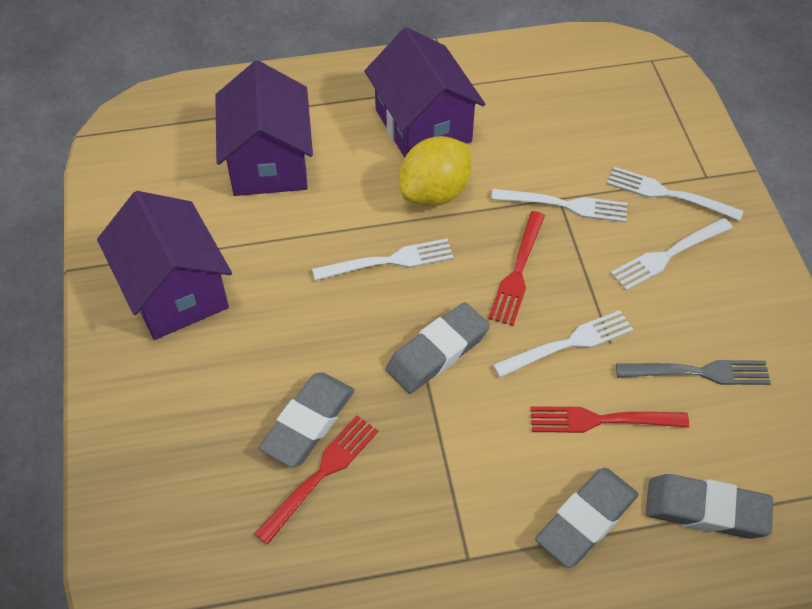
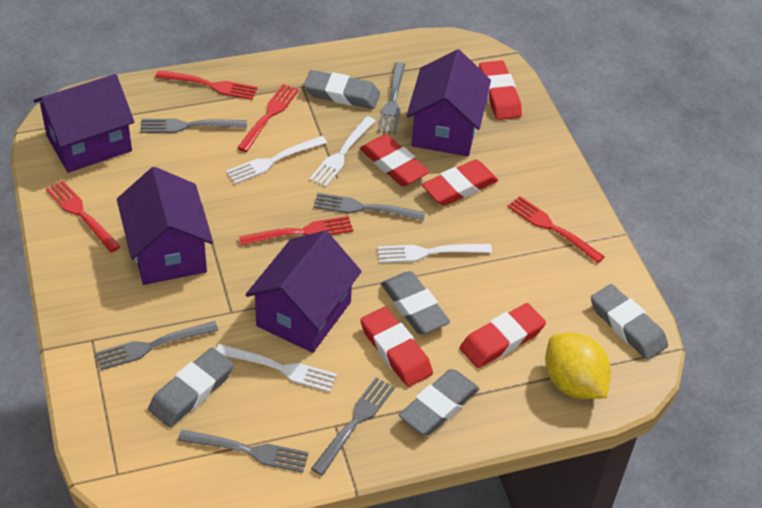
grey eraser: [259,373,355,467] [386,302,490,394] [535,468,639,568] [646,474,773,539] = 4 -> [148,348,234,427] [304,70,380,109] [381,271,450,334] [399,369,479,435] [591,284,668,360] = 5
grey fork: [616,360,771,385] = 1 -> [95,321,219,370] [140,119,247,133] [178,430,309,473] [311,377,395,475] [313,193,425,221] [378,62,405,134] = 6
purple house: [97,191,232,340] [215,60,313,196] [364,27,485,158] = 3 -> [34,74,134,173] [117,167,213,285] [245,231,362,353] [406,49,491,156] = 4
red eraser: none = 0 -> [360,134,429,186] [360,307,433,387] [422,160,498,206] [460,303,546,368] [479,60,522,120] = 5
red fork: [255,415,378,545] [489,211,545,326] [531,406,689,433] = 3 -> [46,180,121,252] [155,70,258,100] [237,84,299,152] [239,216,353,246] [507,196,605,263] = 5
white fork: [312,239,454,281] [491,189,627,223] [493,310,633,378] [607,167,743,221] [611,218,732,290] = 5 -> [216,344,337,392] [226,136,327,184] [309,116,376,187] [377,244,492,263] = 4

